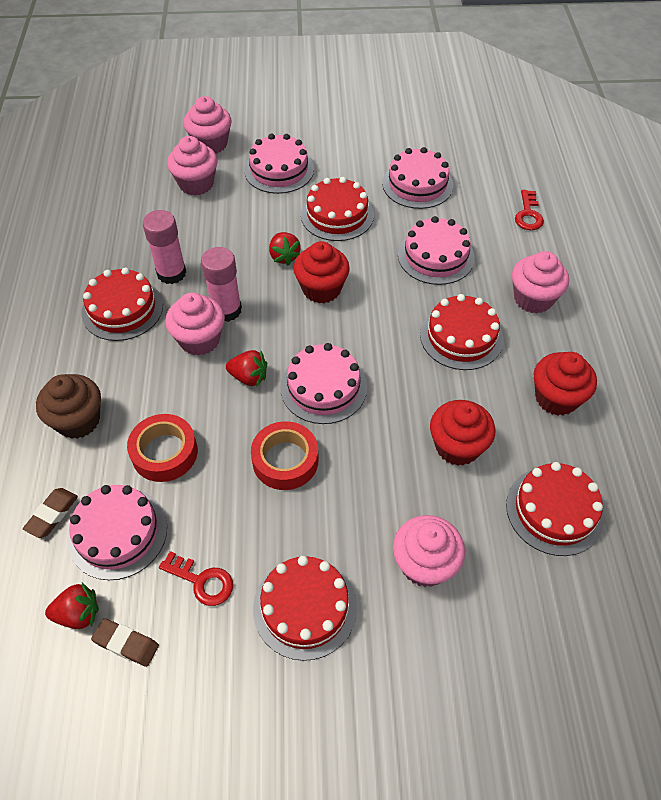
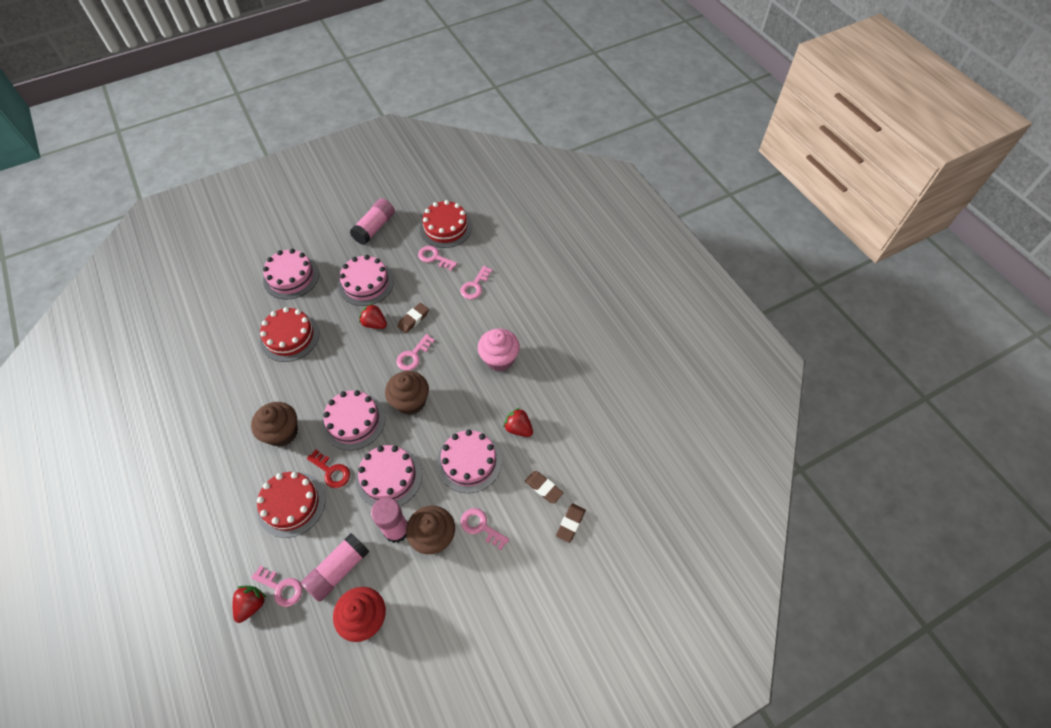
brown cupcake: [36,374,101,439] = 1 -> [251,402,298,447] [385,371,429,415] [406,505,455,554] = 3
brown eraser: [23,488,78,538] [91,618,159,667] = 2 -> [397,303,429,333] [525,471,563,504] [556,503,586,543] = 3
pink cupcake: [165,293,225,356] [167,136,217,196] [183,96,231,154] [393,515,465,587] [512,251,569,314] = 5 -> [478,328,520,371] = 1
pink glue stick: [143,210,186,284] [201,247,242,322] = 2 -> [301,533,370,602] [350,198,395,245] [371,497,408,543] = 3
pink key: none = 0 -> [251,566,302,607] [396,334,435,371] [418,246,457,271] [460,266,493,299] [461,508,509,550] = 5
red cake: [81,268,163,341] [253,556,357,661] [301,177,374,241] [420,294,503,370] [506,462,604,556] = 5 -> [257,472,326,538] [260,307,319,362] [420,200,472,248] = 3
red cupcake: [293,241,350,303] [430,400,496,466] [534,352,597,416] = 3 -> [333,587,386,642] = 1
red key: [159,551,233,606] [515,190,544,230] = 2 -> [307,450,350,488] = 1
red tape: [127,414,198,482] [251,421,318,490] = 2 -> none = 0

